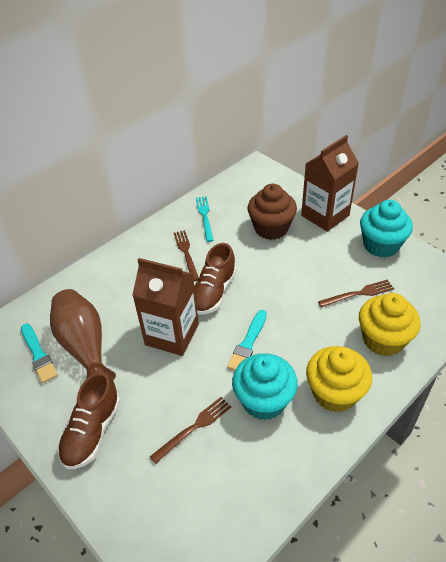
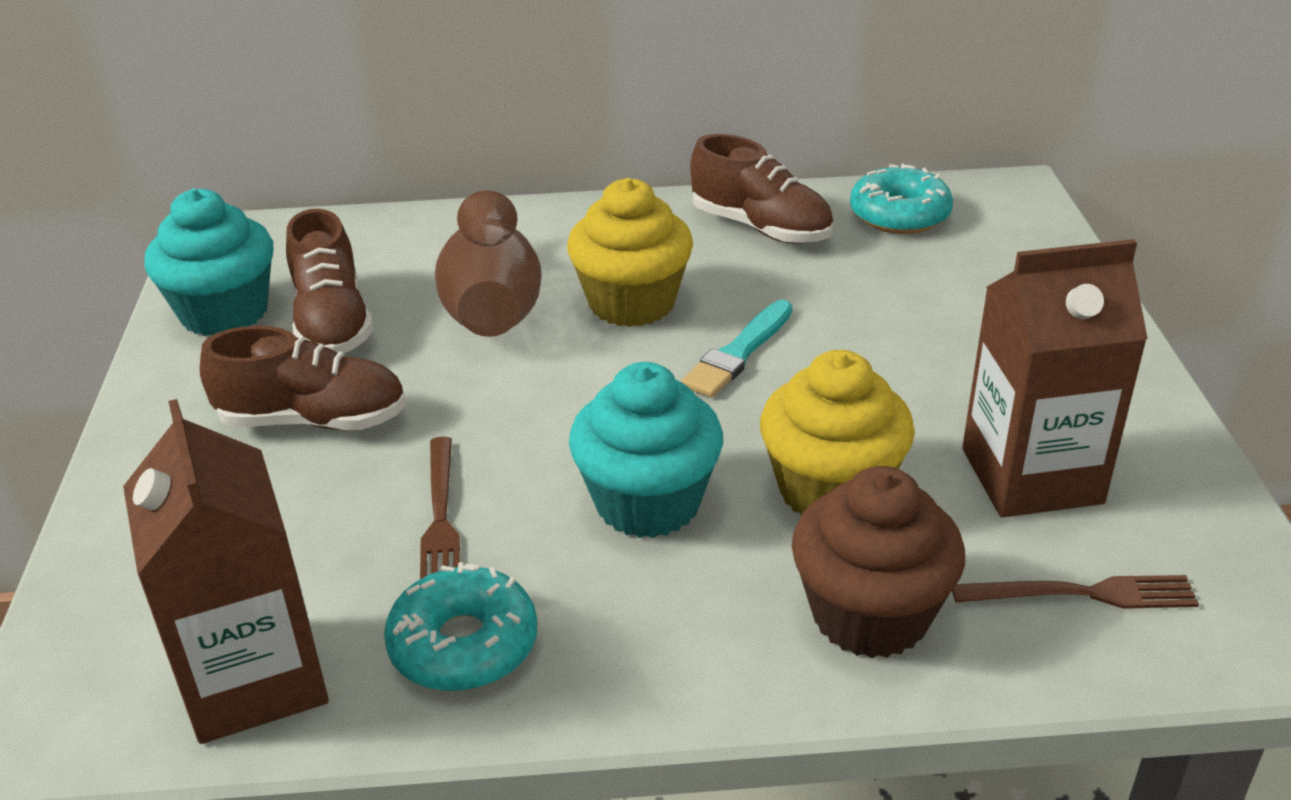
brown fork: [150,397,231,464] [174,230,199,281] [318,279,394,308] = 3 -> [420,437,460,579] [952,575,1199,609] = 2
brown shoe: [58,372,120,469] [194,243,236,315] = 2 -> [200,326,406,430] [286,209,373,353] [690,134,833,244] = 3
turquoise brush: [21,324,58,383] [227,310,267,371] = 2 -> [681,300,793,397] = 1
turquoise donut: none = 0 -> [384,562,538,691] [850,164,953,234] = 2
turquoise fork: [196,196,214,242] = 1 -> none = 0

